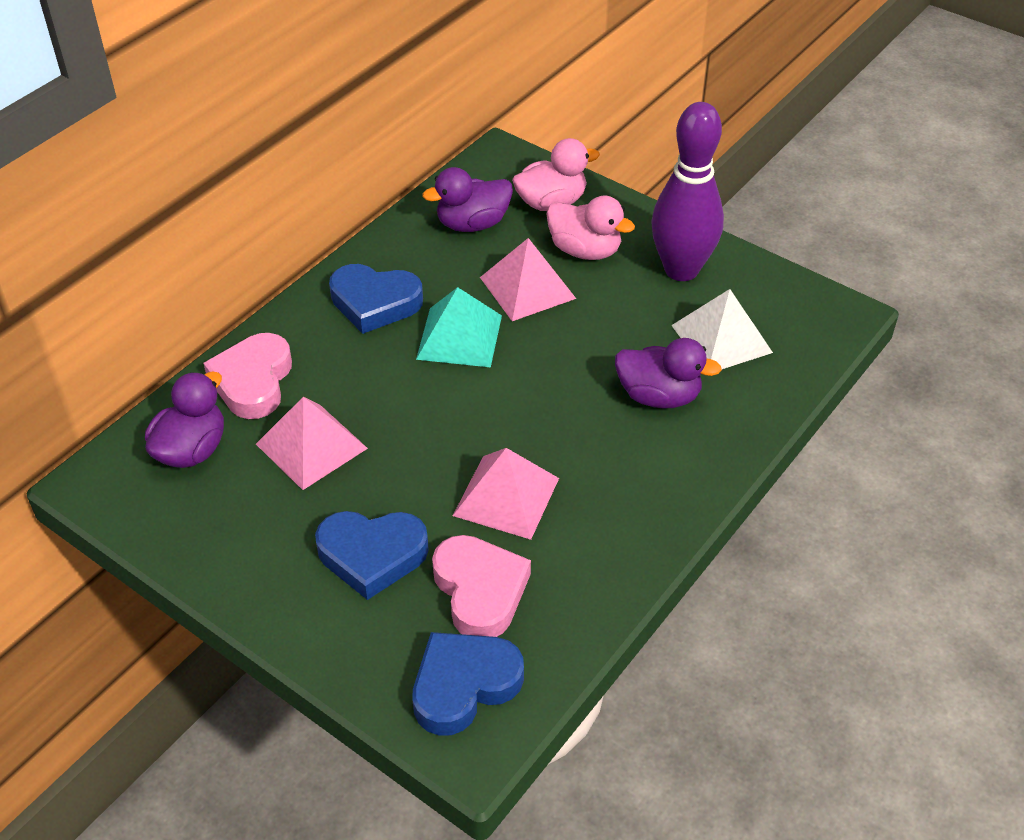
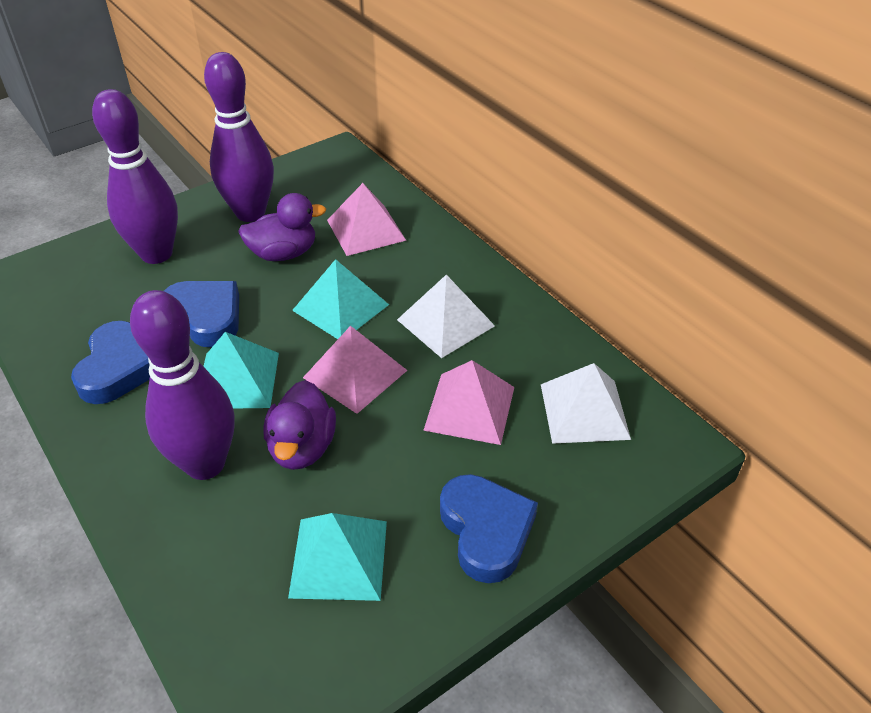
pink duck: [512,138,600,211] [546,195,635,260] = 2 -> none = 0
pink heart: [203,333,292,419] [432,535,531,637] = 2 -> none = 0
purple bowling pin: [651,102,724,281] = 1 -> [92,89,178,264] [130,290,235,480] [204,52,274,222] = 3
purple duck: [145,372,224,468] [422,167,513,232] [615,338,722,409] = 3 -> [238,193,326,261] [264,380,336,470] = 2
turquoise pyramid: [416,287,502,367] = 1 -> [203,332,279,409] [288,513,387,601] [292,259,389,339] = 3
white pyramid: [671,289,773,369] = 1 -> [397,275,495,358] [541,363,631,444] = 2

